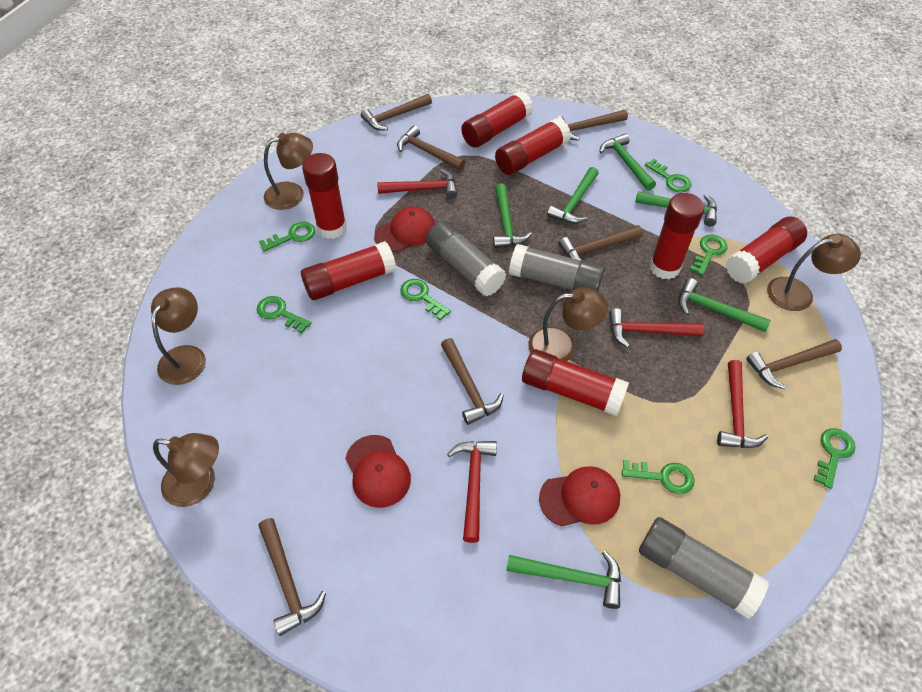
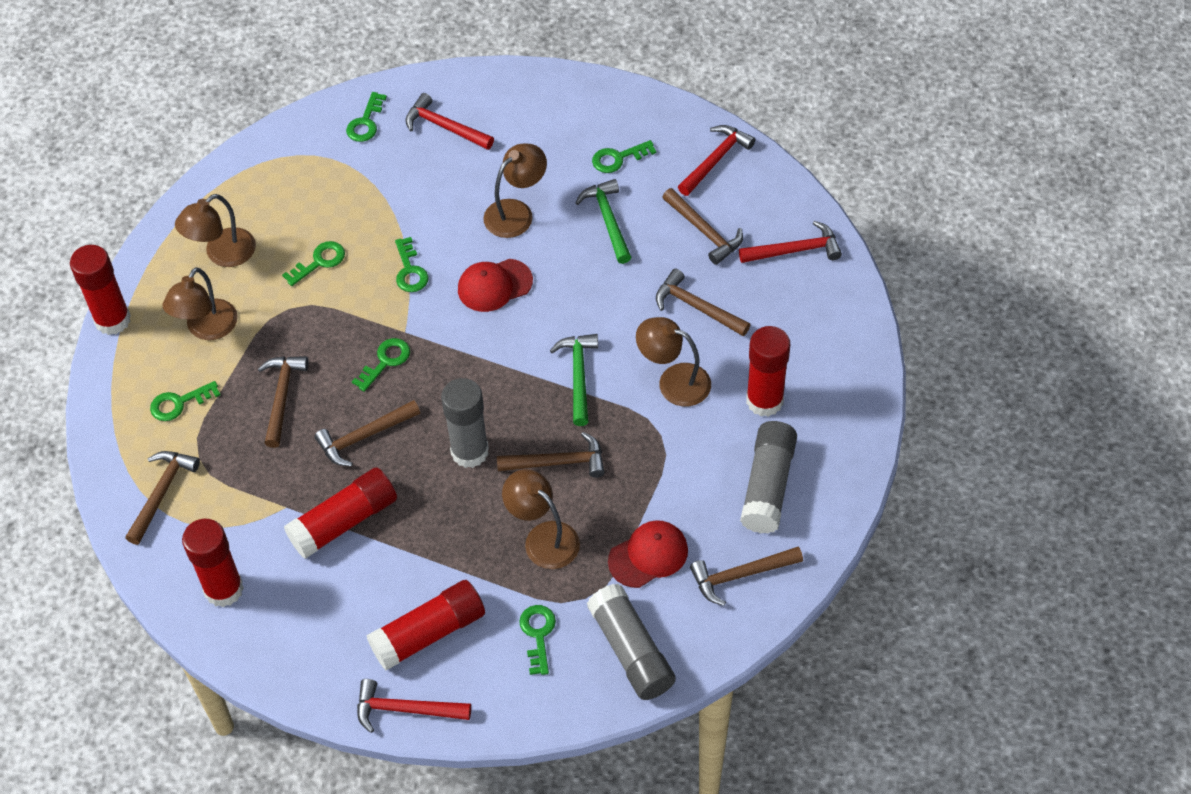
green hammer: [493,183,532,248] [506,551,621,609] [547,167,599,224] [599,133,656,191] [635,191,717,226] [678,278,771,332] = 6 -> [550,334,598,426] [576,179,631,264] = 2
red cap: [345,435,411,508] [375,206,435,252] [539,466,620,526] = 3 -> [458,259,533,312] [608,520,688,588] = 2
red glue stick: [301,241,396,300] [302,153,347,239] [461,91,533,148] [495,118,571,175] [522,349,629,416] [649,193,704,279] [726,216,807,284] = 7 -> [70,245,131,335] [182,519,244,607] [284,467,397,559] [366,580,485,670] [746,326,790,417] = 5

